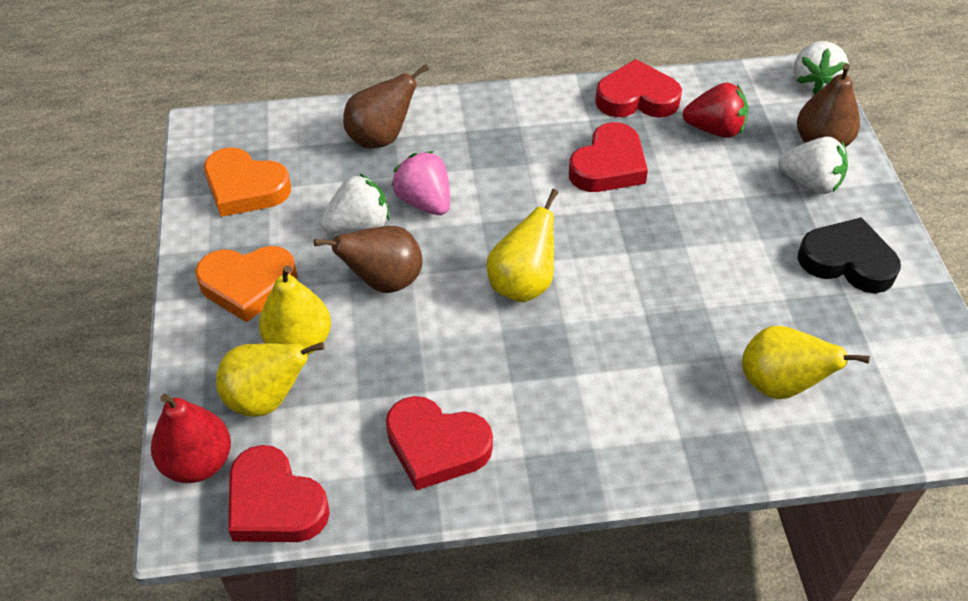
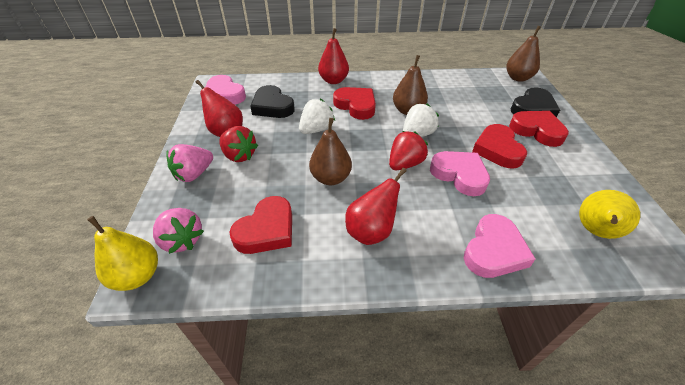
black heart: [798,217,901,293] = 1 -> [250,85,295,118] [511,87,560,118] = 2
orange heart: [195,246,298,322] [204,147,291,217] = 2 -> none = 0
pink heart: none = 0 -> [205,75,246,105] [430,151,490,196] [464,214,536,278] = 3
pink strawberry: [392,151,450,215] = 1 -> [153,208,204,254] [166,144,213,182] = 2
red pear: [151,394,231,483] = 1 -> [196,80,243,137] [318,28,349,84] [345,168,407,245] = 3
red strawberry: [683,83,748,138] = 1 -> [219,126,258,162] [389,131,428,170] = 2
white strawberry: [321,174,390,234] [778,137,848,194] [794,41,849,94] = 3 -> [299,99,335,134] [403,103,439,137] = 2
yellow pear: [216,342,325,417] [259,265,331,355] [487,189,558,302] [742,326,870,399] = 4 -> [87,216,158,291] [579,190,640,239] = 2

